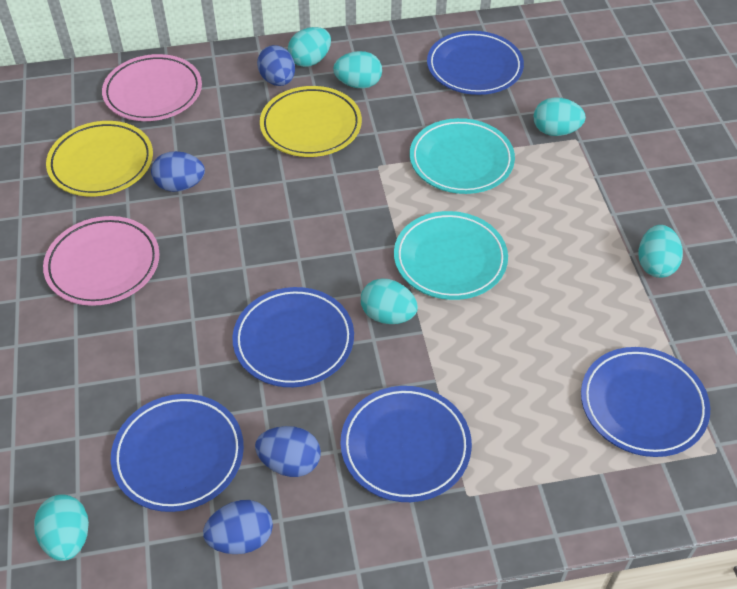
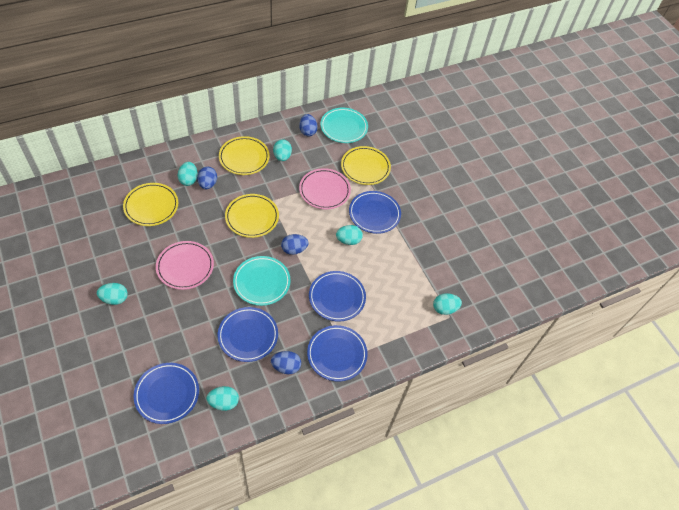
yellow plate: [46,121,153,196] [260,86,362,157] = 2 -> [123,183,178,226] [219,136,270,175] [225,194,279,238] [341,146,391,185] = 4

